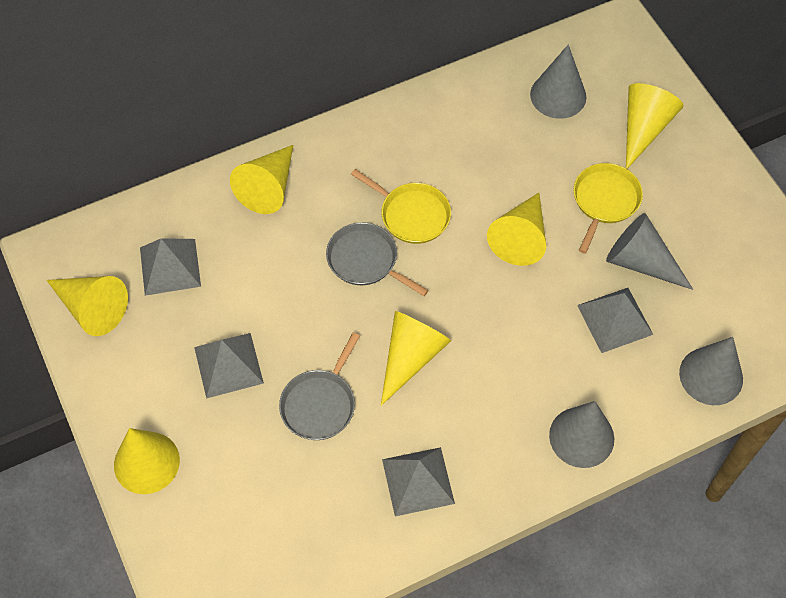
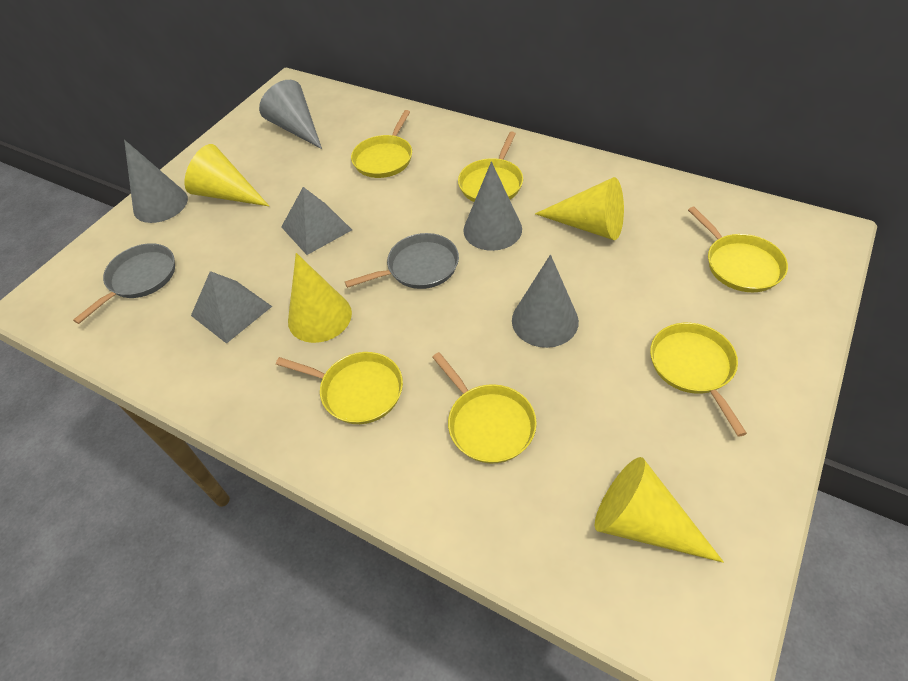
grey pyramid: [140,238,201,296] [194,333,264,399] [382,447,455,516] [577,288,653,353] = 4 -> [191,271,272,344] [281,187,352,255] = 2
yellow cone: [46,276,128,336] [114,428,180,494] [230,145,293,214] [381,311,451,406] [487,193,546,266] [626,83,684,169] = 6 -> [184,144,269,206] [288,253,352,343] [535,177,624,240] [595,457,724,563] = 4
yellow pan: [351,169,451,244] [573,163,643,254] = 2 -> [276,352,403,424] [351,110,412,178] [432,352,537,464] [458,131,523,202] [650,323,747,437] [688,206,788,292] = 6

